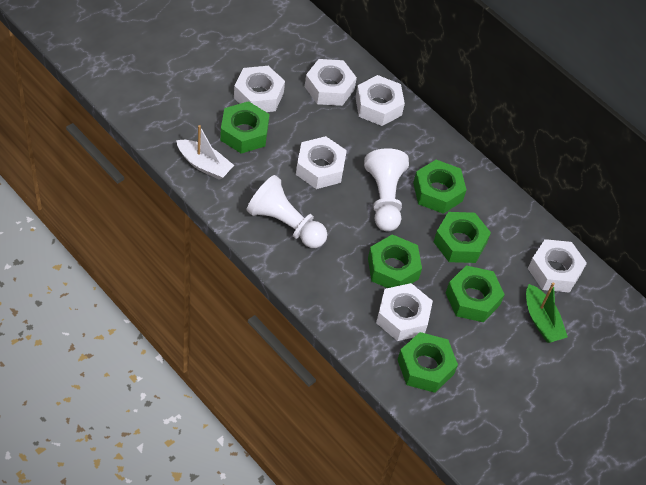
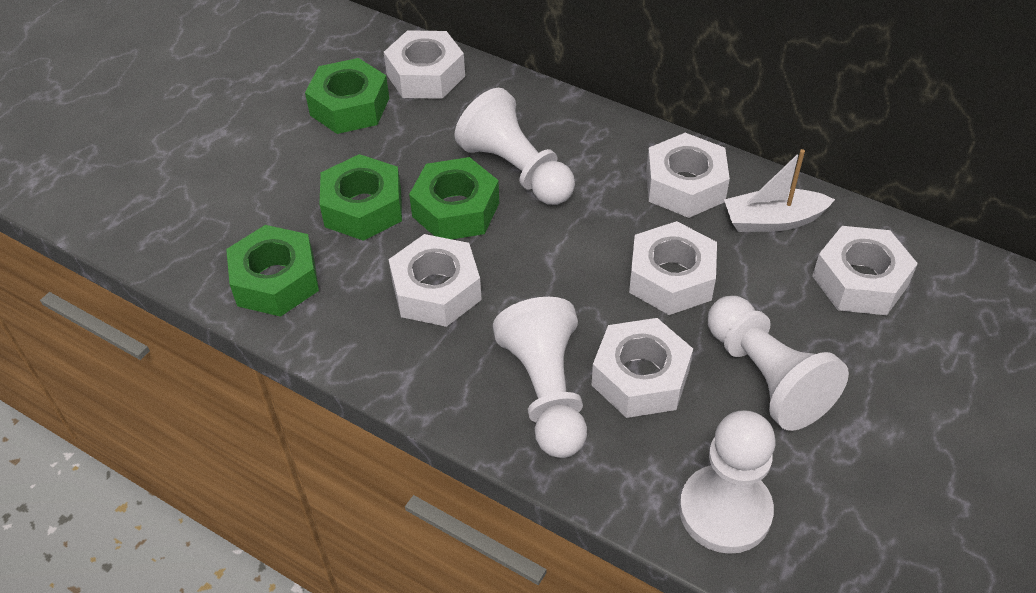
green boat: [526,283,568,343] = 1 -> none = 0
green nut: [220,101,269,154] [368,234,422,288] [397,332,458,393] [413,160,467,214] [434,212,491,263] [446,265,505,322] = 6 -> [226,225,319,317] [305,58,389,134] [319,154,402,241] [409,157,499,239] = 4
white pawn: [247,175,327,248] [364,148,409,231] = 2 -> [454,88,575,205] [493,297,587,458] [679,410,776,554] [708,296,849,431] = 4

